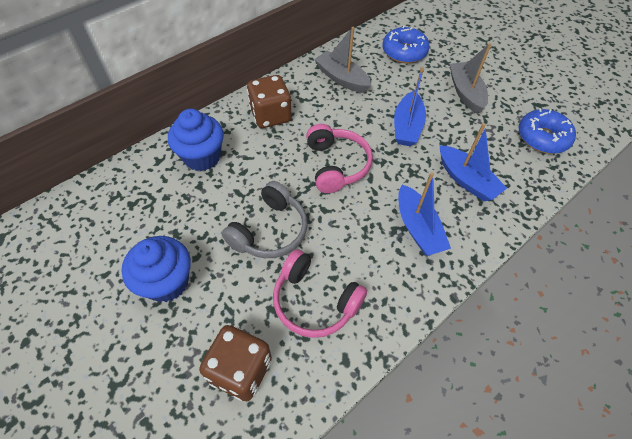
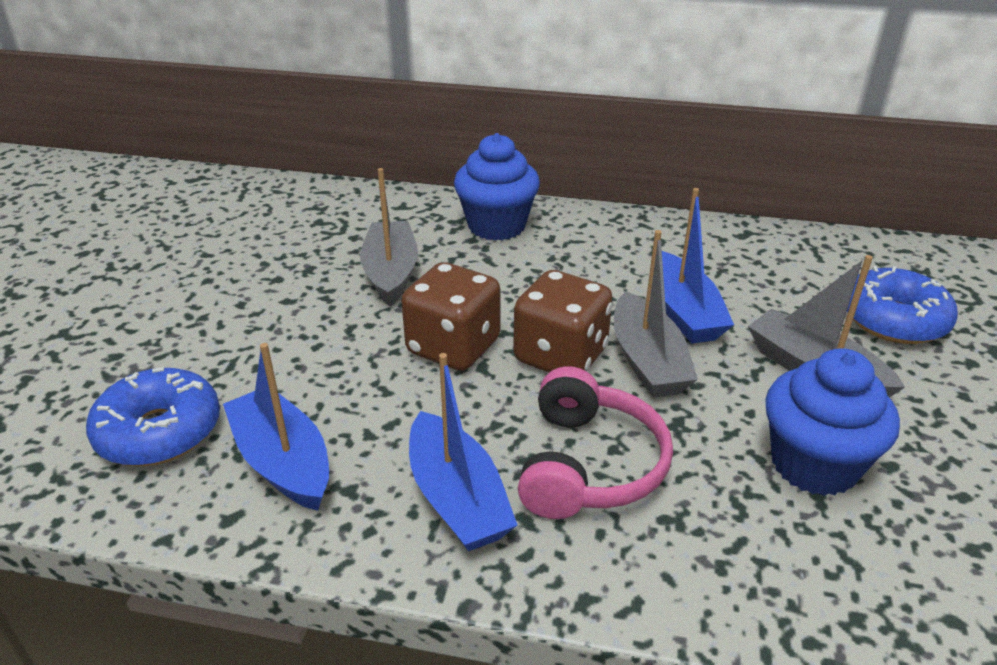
grey boat: [314,27,371,93] [450,43,492,114] = 2 -> [360,168,418,307] [614,230,698,398] [748,255,905,398] = 3
grey headphones: [222,181,308,258] = 1 -> none = 0
pink headphones: [273,249,367,338] [306,124,373,193] = 2 -> [518,366,673,519] = 1

